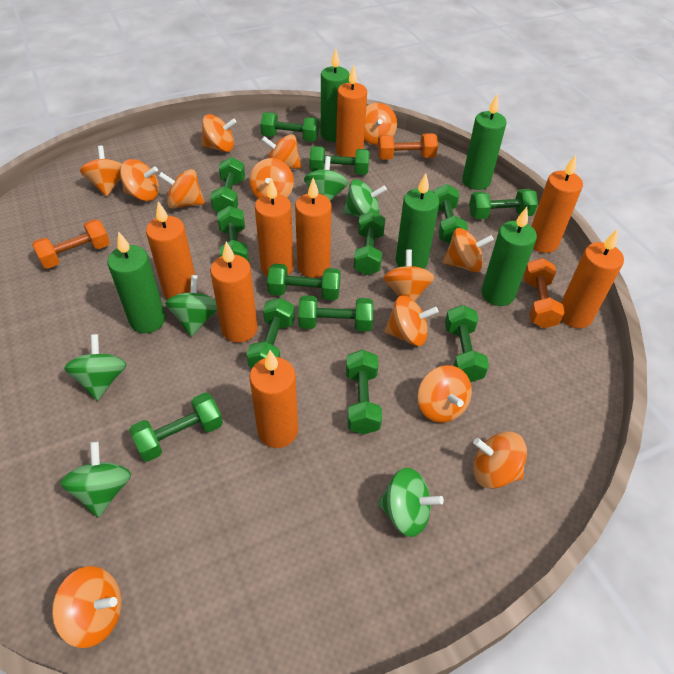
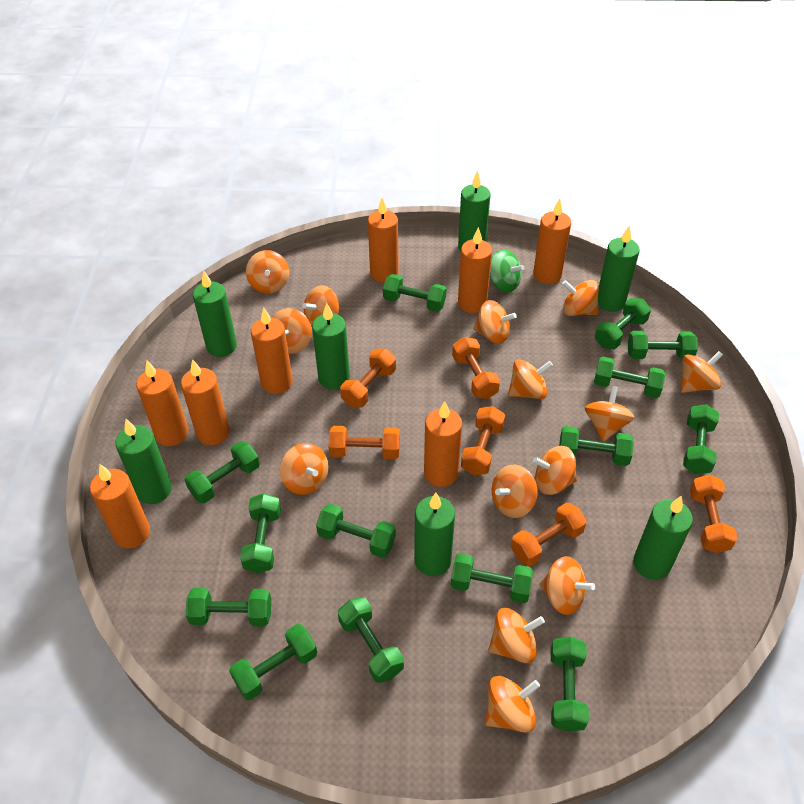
green candle: [107,231,166,333] [321,48,350,142] [396,173,439,269] [462,94,507,190] [481,207,537,306] = 5 -> [115,419,172,504] [193,270,237,357] [312,303,350,390] [414,493,455,576] [458,171,490,252] [598,225,640,312] [633,496,693,580] = 7
green dumbbell: [129,392,223,462] [210,157,245,212] [217,206,249,262] [246,298,295,368] [260,112,319,142] [267,264,341,300] [298,295,374,332] [309,146,370,175] [346,350,382,434] [354,211,385,275] [433,184,468,244] [445,305,489,382] [469,189,538,219] = 13 -> [185,441,260,503] [186,588,271,627] [229,624,317,700] [240,493,281,573] [316,504,396,558] [338,597,404,683] [383,274,447,312] [451,553,533,603] [551,637,589,732] [559,426,634,466] [594,357,665,398] [595,298,651,349] [628,331,698,359] [683,404,719,474] = 14
green spinning top: [60,442,131,518] [64,334,127,401] [165,275,218,336] [304,156,348,201] [343,179,387,217] [378,468,444,537] = 6 -> [490,250,525,293] = 1
orange dumbbell: [32,219,110,269] [378,133,438,160] [523,258,565,328] = 3 -> [328,426,400,459] [340,349,396,408] [452,337,500,399] [461,406,505,475] [511,503,587,567] [690,474,738,553] = 6
orange spinning top: [52,566,122,648] [80,146,122,196] [120,159,159,201] [158,169,205,209] [201,114,237,152] [249,158,294,199] [262,134,302,169] [364,103,397,145] [383,250,435,301] [384,295,439,346] [417,365,472,423] [443,228,494,273] [473,432,527,489] = 13 -> [246,250,289,294] [272,308,312,354] [280,443,329,495] [302,285,339,327] [473,300,517,344] [485,676,540,733] [488,608,545,663] [492,465,538,518] [508,359,553,399] [533,446,577,495] [539,556,595,615] [562,280,599,316] [585,386,634,442] [681,351,723,393] = 14

